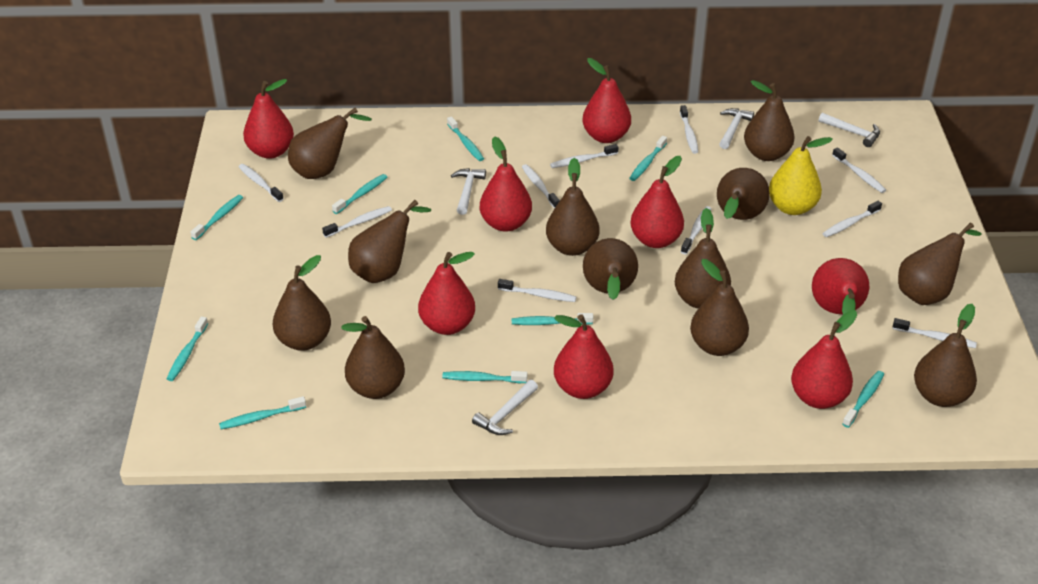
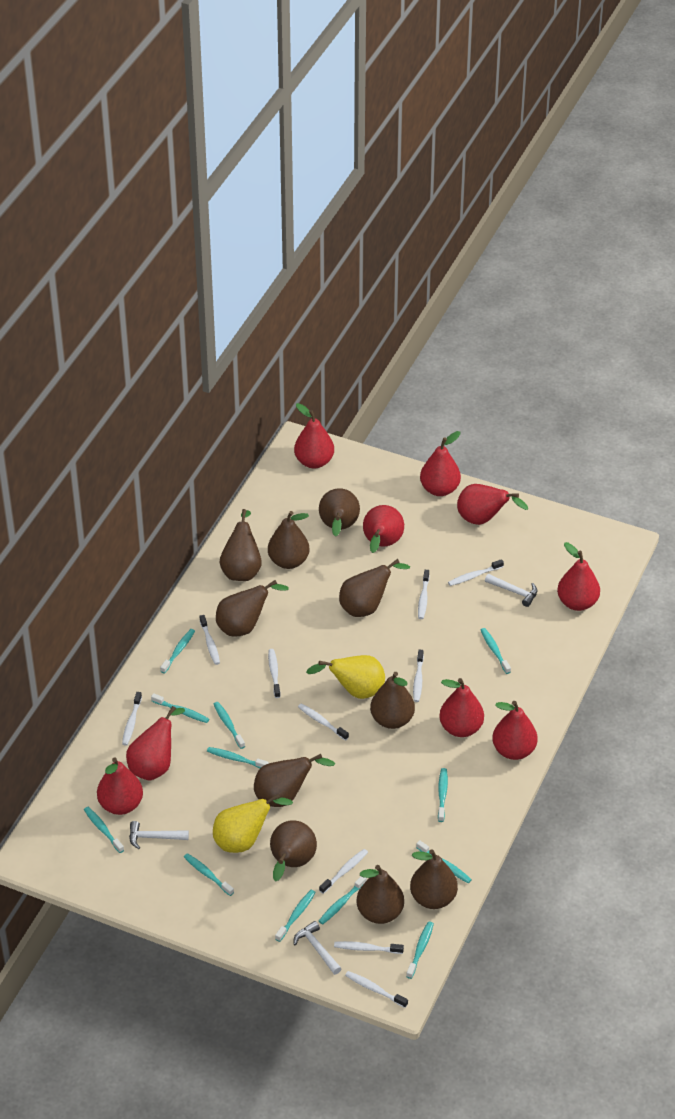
brown pear: [273,255,331,351] [288,108,372,179] [341,316,405,399] [348,200,431,283] [546,158,599,256] [583,238,638,300] [675,208,731,309] [690,259,749,356] [717,168,770,220] [744,80,795,161] [898,223,982,305] [914,304,977,407] = 12 -> [216,580,289,637] [220,509,262,581] [254,754,335,807] [268,511,309,569] [270,820,317,882] [319,488,360,537] [339,559,410,617] [357,865,404,924] [370,672,415,729] [410,849,458,909] = 10
red pear: [243,79,294,159] [418,252,475,335] [480,136,532,232] [554,314,614,399] [582,58,631,143] [630,156,684,248] [791,310,857,409] [812,258,869,315] = 8 -> [97,758,143,815] [126,706,185,780] [294,403,334,469] [363,505,404,553] [420,431,461,496] [439,678,484,737] [457,484,528,525] [492,701,538,760] [557,542,600,611] = 9
turquoise toothbrush: [167,316,208,381] [190,195,243,240] [219,396,306,429] [332,174,387,214] [442,371,528,383] [447,116,484,161] [512,313,593,325] [629,136,667,181] [842,371,884,428] = 9 -> [84,807,124,853] [151,693,209,723] [160,629,195,674] [184,853,234,896] [207,747,269,768] [214,702,245,749] [275,890,316,942] [319,876,367,925] [406,921,434,979] [416,840,472,883] [438,768,448,822] [481,628,511,674] = 12
white hammer: [451,168,486,215] [472,380,538,435] [719,108,754,149] [819,113,880,147] = 4 -> [129,821,189,849] [293,921,342,975] [485,574,537,607] = 3
yellow pear: [769,136,833,215] = 1 -> [213,794,293,853] [306,655,385,699] = 2

